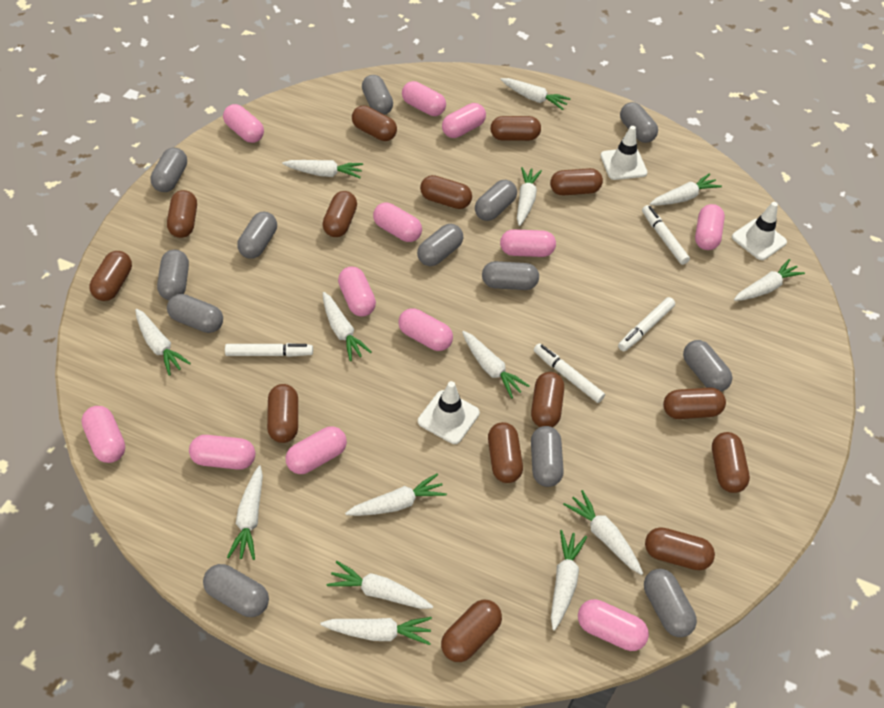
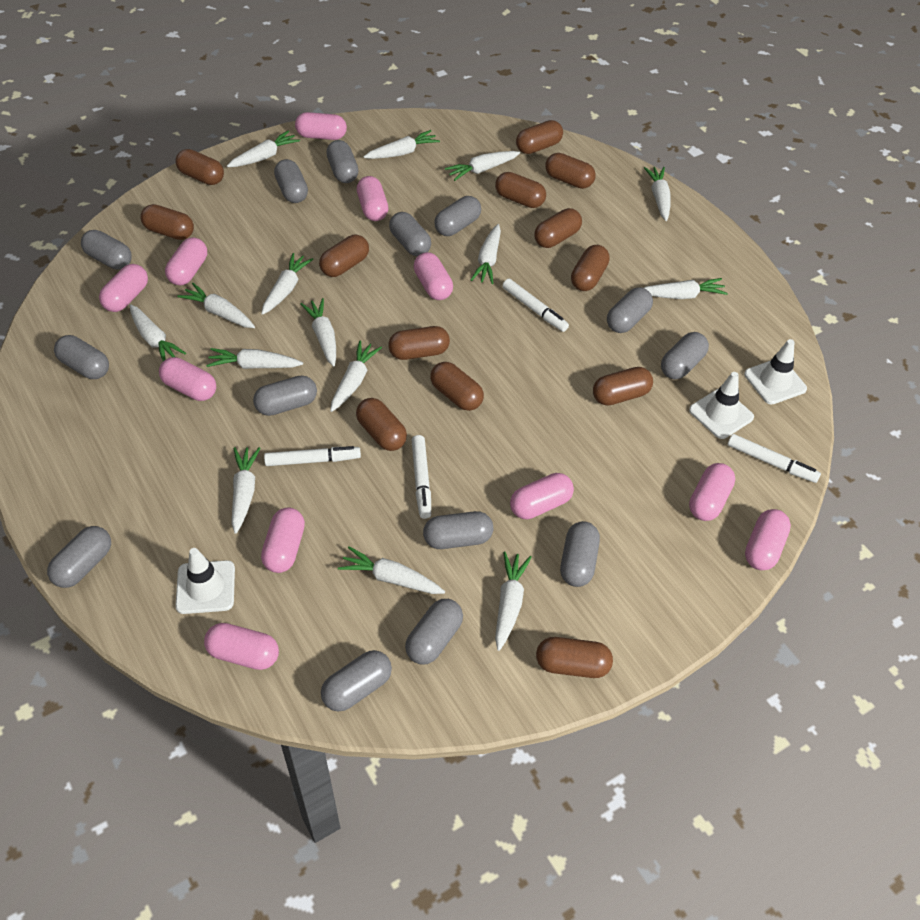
brown capsule: [89,251,132,301] [167,190,197,238] [267,384,298,443] [323,191,357,237] [352,105,397,141] [420,175,472,209] [441,600,502,662] [488,422,523,483] [490,116,541,141] [531,372,564,427] [550,168,603,195] [645,527,715,570] [663,387,726,419] [712,432,750,493] = 14 -> [140,204,194,240] [175,149,224,185] [319,235,369,277] [356,398,407,451] [388,326,450,360] [430,362,484,411] [495,172,546,208] [516,120,563,154] [534,208,582,248] [536,637,613,678] [545,153,596,189] [571,245,610,291] [593,367,653,405] = 13
grey capsule: [150,147,187,192] [157,250,189,300] [167,294,223,333] [203,564,269,617] [237,212,277,259] [362,75,393,115] [417,224,463,266] [475,180,517,221] [482,261,539,290] [531,426,564,487] [620,102,658,143] [644,569,697,637] [683,340,732,391] = 13 -> [47,526,111,588] [54,335,109,379] [81,230,132,270] [253,375,317,416] [274,159,308,203] [321,650,392,711] [326,140,359,183] [389,212,431,256] [405,599,463,665] [423,511,493,549] [435,196,481,236] [560,521,600,587] [607,287,653,333] [661,332,709,379] = 14
pink capsule: [81,406,125,463] [189,435,255,470] [223,104,264,143] [286,426,347,474] [338,267,376,317] [373,203,422,242] [398,308,453,351] [402,81,446,116] [442,103,486,138] [500,229,556,257] [578,599,649,651] [695,204,725,250] = 12 -> [99,264,148,312] [159,357,216,401] [165,237,207,285] [204,623,279,670] [261,507,305,573] [295,112,347,140] [357,176,388,221] [414,252,453,300] [510,473,574,519] [689,463,735,521] [745,509,791,570] = 11
white carrot: [135,309,191,376] [227,465,263,560] [282,160,363,178] [320,617,432,645] [323,292,372,361] [327,561,433,609] [345,473,447,516] [462,331,530,399] [500,78,571,110] [517,167,542,226] [551,530,587,631] [563,490,643,575] [650,173,722,206] [734,259,805,301] = 14 -> [129,304,186,361] [178,283,255,328] [206,348,303,369] [227,130,300,167] [231,447,260,534] [261,253,313,315] [301,298,336,367] [330,341,382,412] [338,546,445,594] [364,130,440,159] [445,151,520,181] [471,224,501,284] [495,552,532,651] [644,167,670,221] [644,278,728,299] = 15

